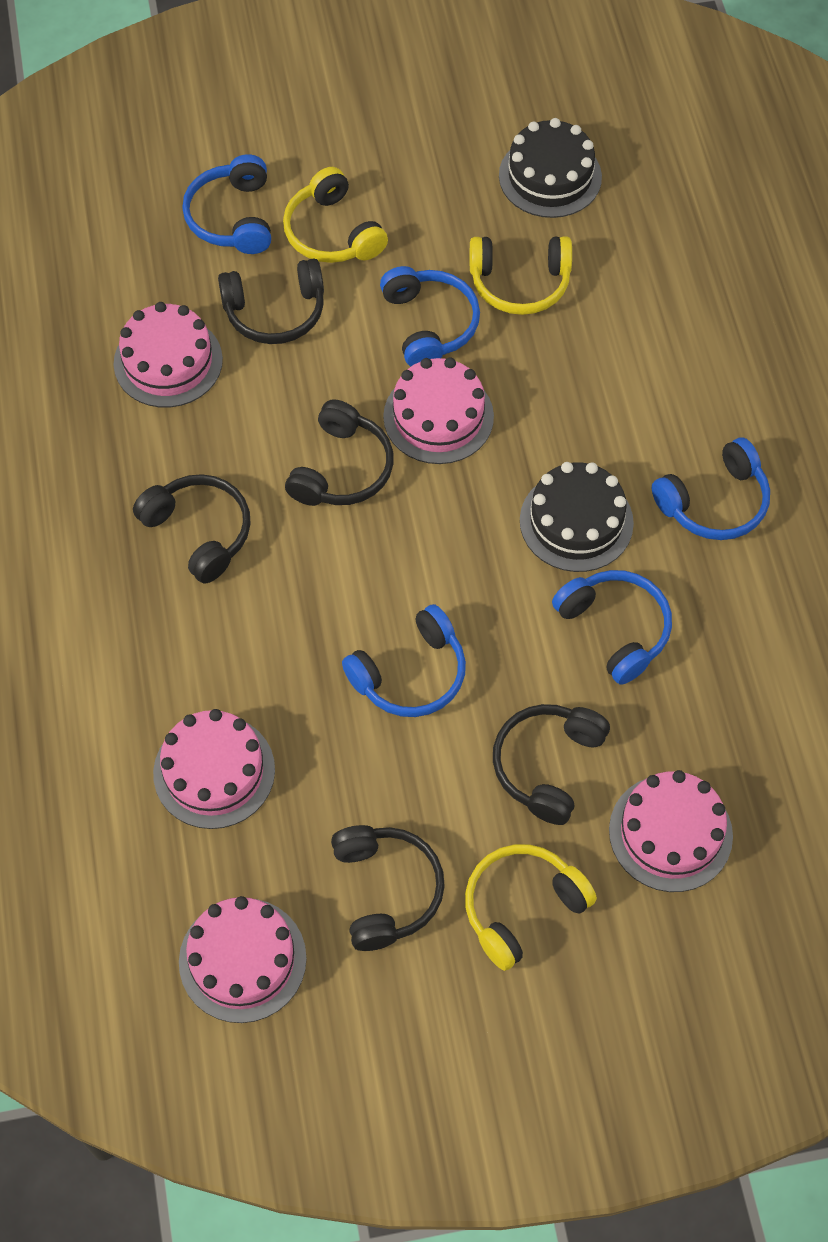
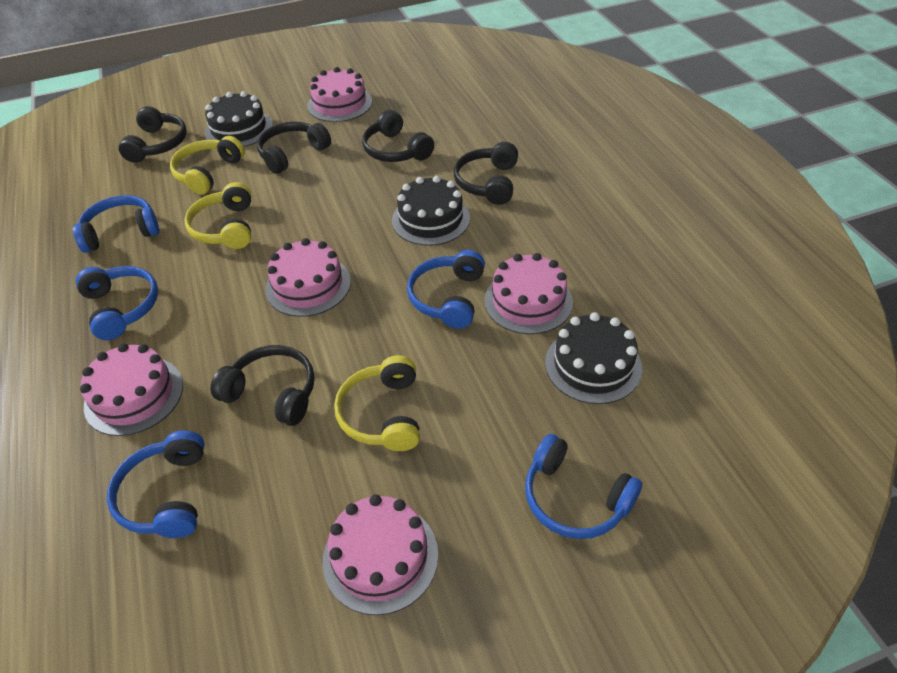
black cake: [499,118,602,218] [520,462,634,572] = 2 -> [205,91,273,147] [392,176,470,246] [545,312,642,404] = 3

